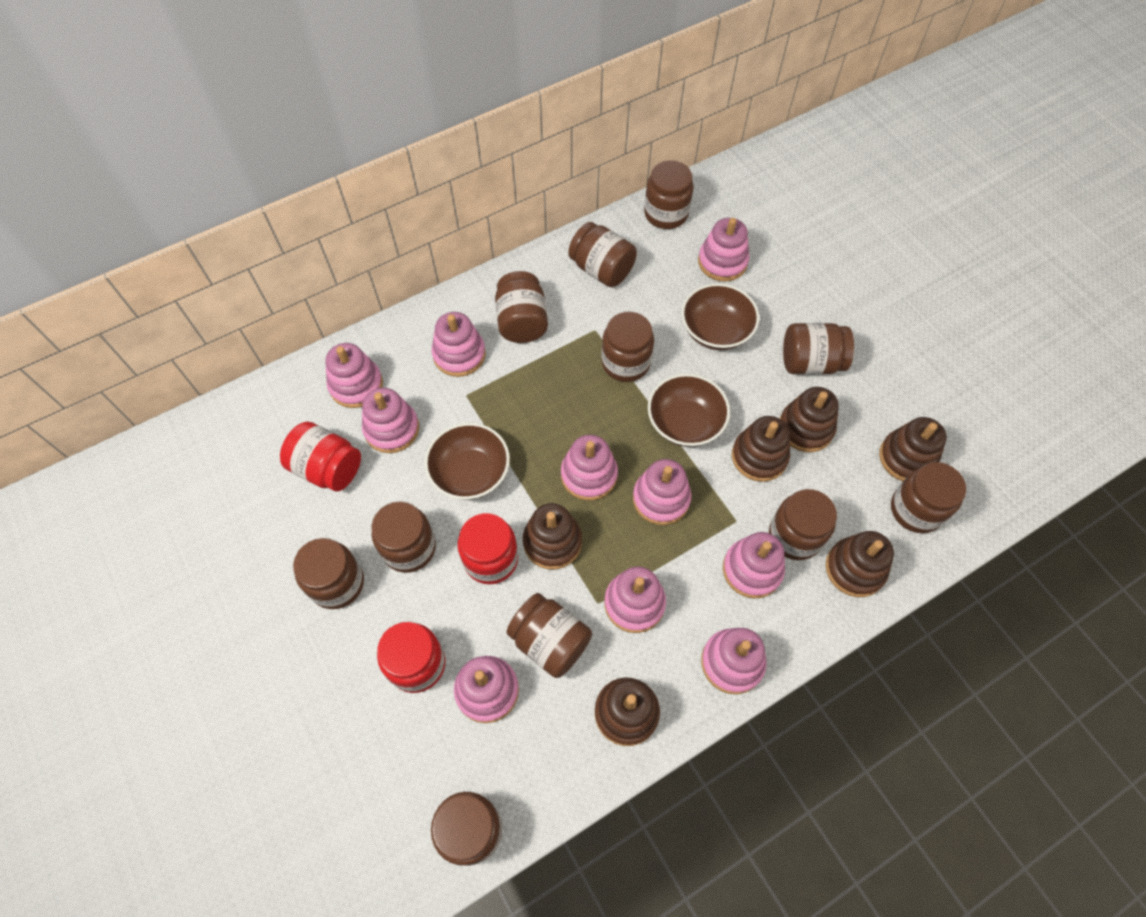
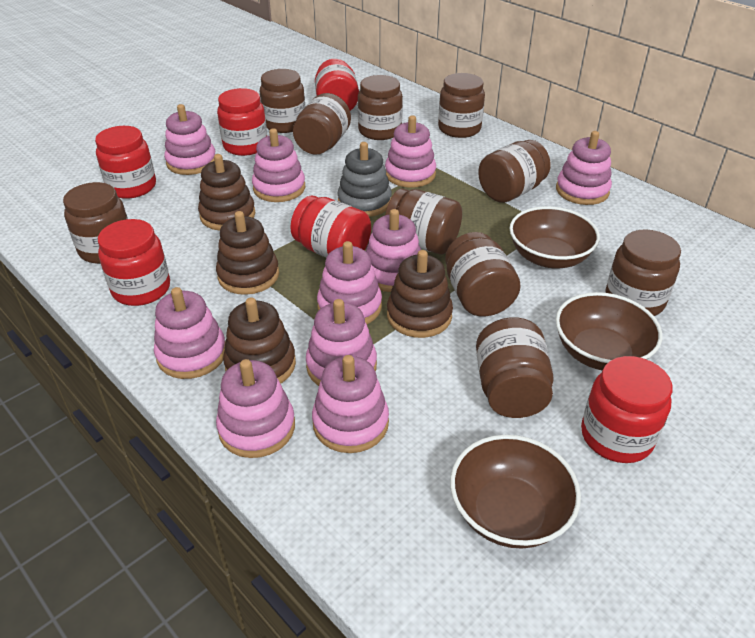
brown jar: [293,538,364,609] [372,501,436,573] [431,792,502,866] [495,271,548,343] [506,593,592,678] [568,222,637,287] [602,312,654,382] [644,161,694,229] [769,489,837,560] [783,323,854,375] [891,462,966,533] = 11 -> [63,182,128,264] [260,69,305,133] [293,93,351,155] [358,75,403,140] [385,188,462,255] [438,73,485,138] [445,232,521,316] [476,317,554,418] [478,140,551,203] [605,229,681,316] = 10
brown stacking toy: [523,503,582,569] [595,677,660,746] [732,416,790,482] [780,387,839,452] [826,531,894,597] [879,417,947,481] = 6 -> [198,154,256,231] [216,211,279,295] [223,297,296,384] [387,250,453,338] = 4
grey stacking toy: none = 0 -> [338,142,392,217] = 1
red jar: [280,421,361,492] [377,622,445,693] [458,513,518,584] = 3 -> [95,126,156,199] [98,219,170,306] [217,88,267,156] [290,196,371,258] [315,59,359,111] [581,356,673,463] = 6

